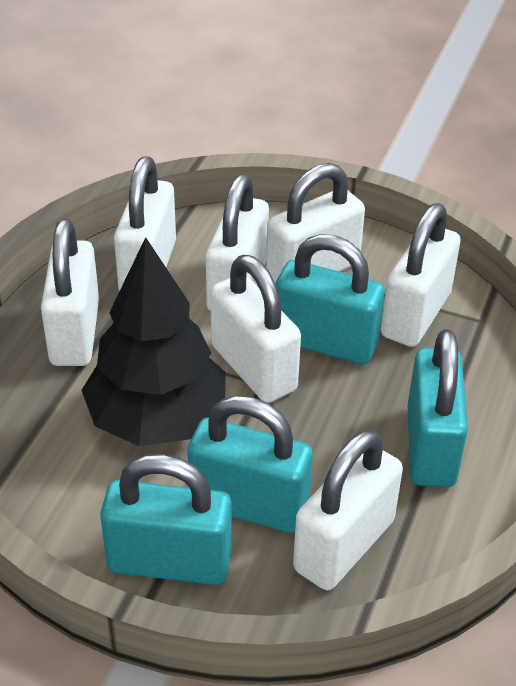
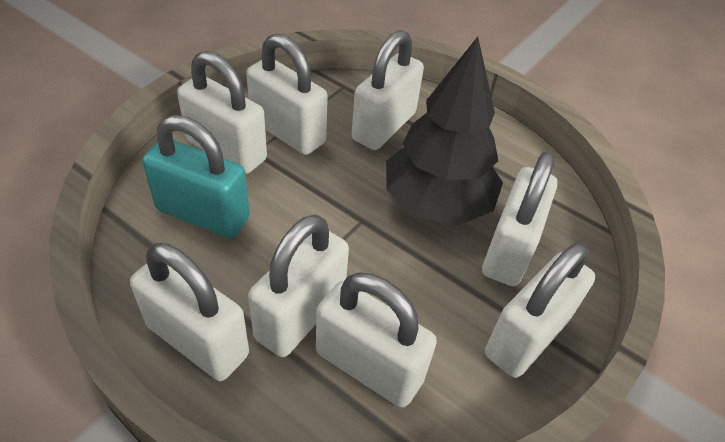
turquoise padlock: [100,454,232,585] [187,395,313,533] [276,234,385,365] [407,329,468,487] = 4 -> [142,115,250,238] = 1
white padlock: [41,219,99,366] [114,156,176,291] [206,174,269,311] [210,255,301,403] [266,163,365,284] [293,430,403,590] [381,203,461,347] = 7 -> [130,243,249,381] [177,51,267,174] [246,34,328,155] [248,214,349,357] [316,272,437,408] [352,30,424,150] [482,152,557,286] [485,243,595,378] = 8

